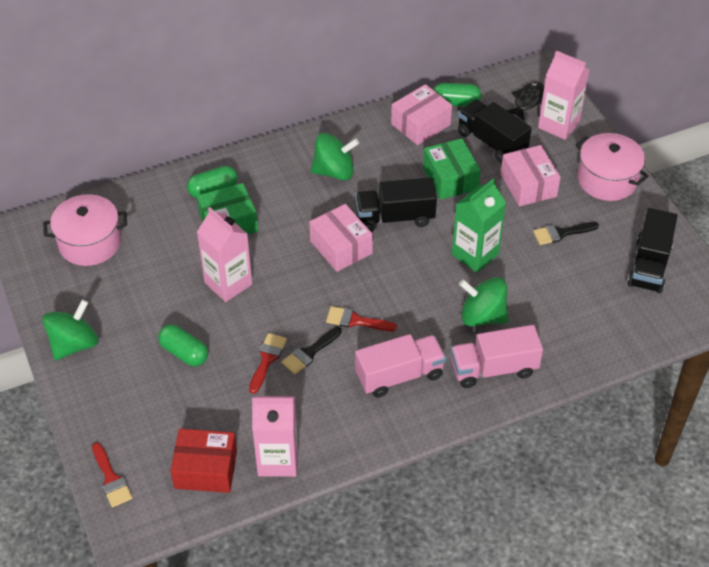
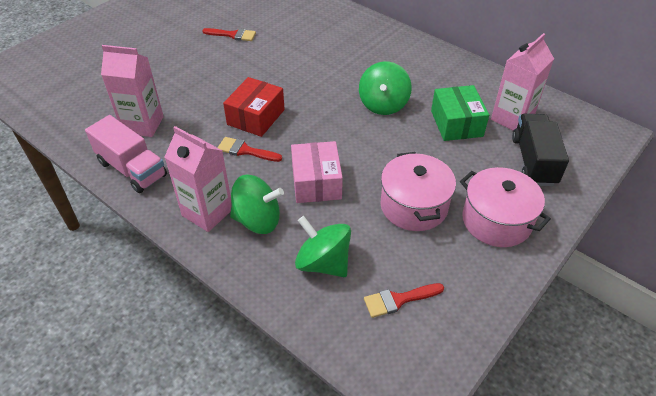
black brush: [281,327,342,375] [533,222,599,245] = 2 -> none = 0
black fish: [507,82,544,120] = 1 -> none = 0
black truck: [355,177,437,231] [458,99,532,163] [628,208,678,293] = 3 -> [512,114,569,186] = 1
green box: [197,183,258,235] [423,138,481,200] = 2 -> [431,85,489,141] = 1
green capsule: [158,324,208,367] [187,166,238,198] [433,83,481,106] = 3 -> none = 0
green carton: [452,178,506,273] = 1 -> none = 0
pink box: [309,204,373,272] [391,84,452,145] [501,145,561,207] = 3 -> [291,141,343,203] = 1
pink truck: [355,334,446,398] [451,325,543,388] = 2 -> [85,115,167,193] = 1

